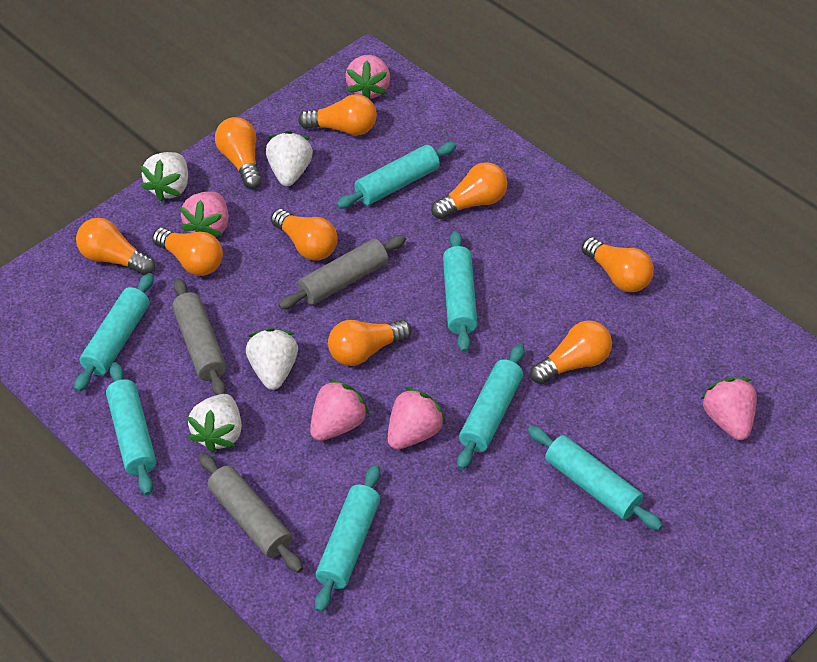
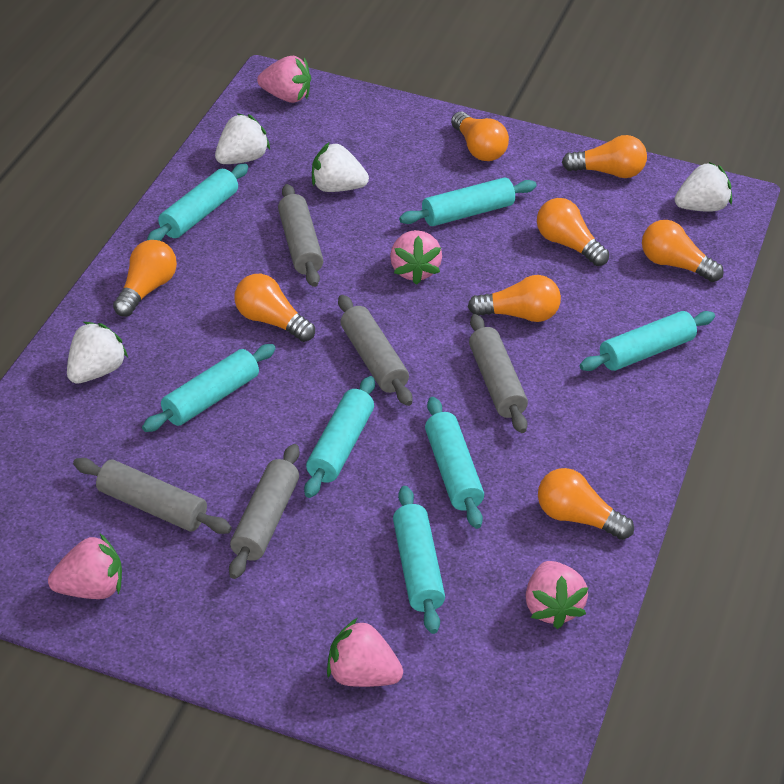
grey rolling pin: [172,278,227,395] [198,453,303,573] [278,235,406,309] = 3 -> [73,458,232,534] [229,444,300,579] [278,184,323,287] [338,295,413,406] [469,314,528,433] = 5
orange light bulb: [76,218,155,275] [152,228,223,276] [215,117,262,189] [271,209,338,261] [298,94,377,135] [328,320,412,366] [431,162,507,219] [530,320,612,384] [581,237,654,292] = 9 -> [113,240,177,317] [235,274,315,342] [451,112,509,161] [468,275,561,322] [537,198,609,266] [538,468,634,540] [562,135,647,178] [642,220,724,282] = 8

